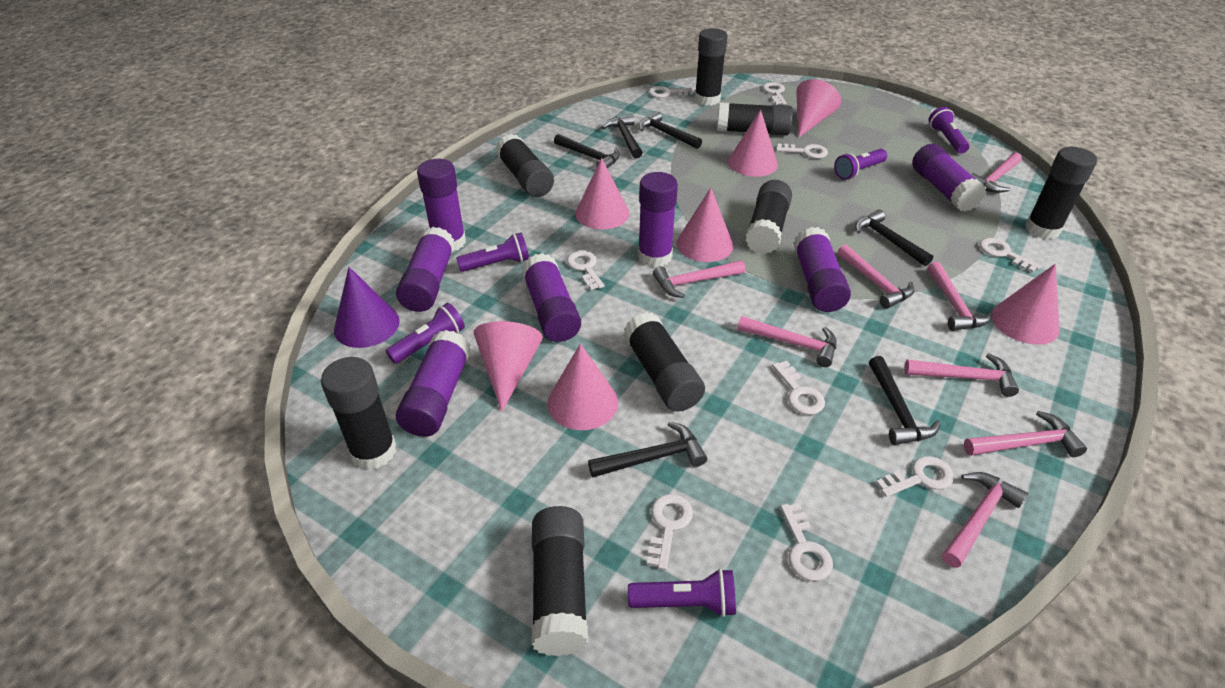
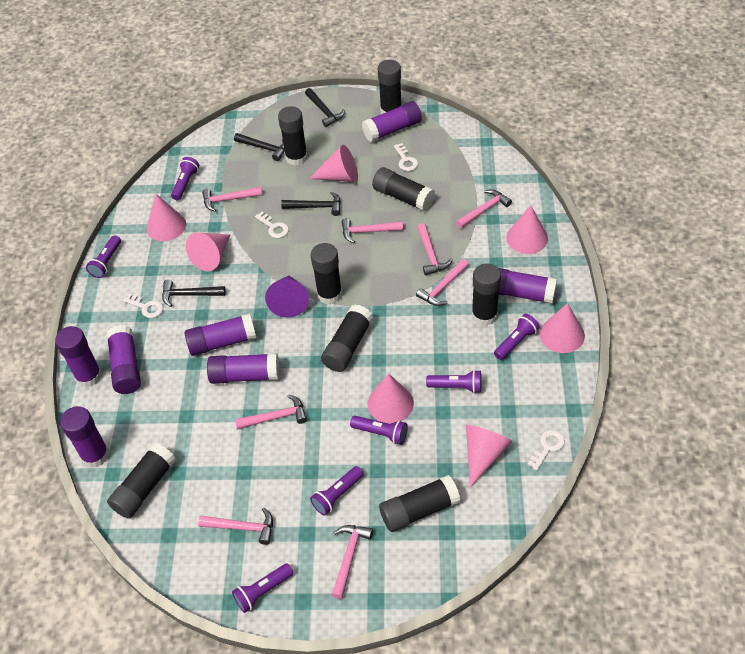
black hammer: [554,134,620,168] [588,422,707,477] [602,115,643,159] [639,111,702,149] [855,210,933,266] [869,356,941,445] = 6 -> [162,280,226,307] [234,133,285,161] [281,191,341,216] [305,88,345,127] = 4
purple flashlight: [386,303,465,364] [456,233,529,272] [628,569,736,617] [834,149,887,180] [928,107,969,154] = 5 -> [86,235,121,278] [171,157,199,200] [232,563,294,613] [310,466,364,516] [350,416,408,445] [426,370,481,393] [494,314,540,360] = 7
white key: [567,251,604,290] [647,494,693,570] [649,86,694,98] [763,82,786,105] [772,361,825,415] [776,144,828,159] [780,503,833,581] [876,456,954,497] [980,238,1041,273] = 9 -> [123,294,163,318] [255,212,289,238] [394,143,418,171] [527,430,565,471] = 4

